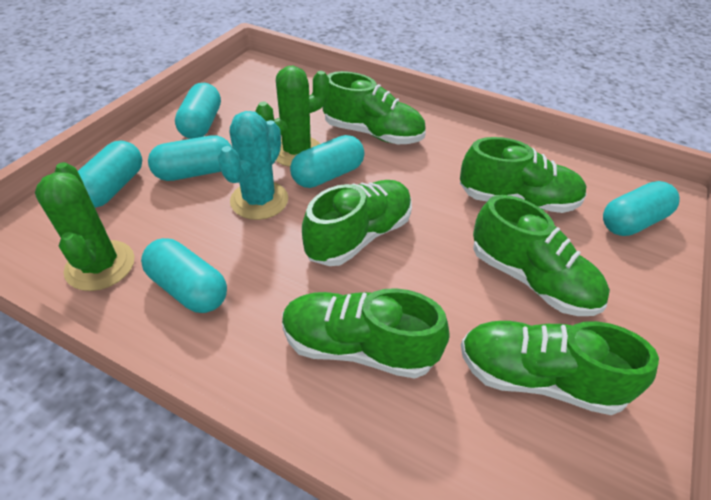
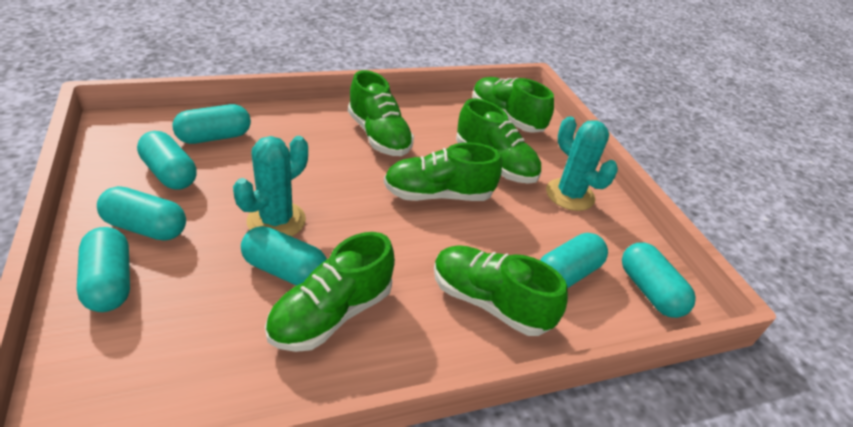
green cactus: [35,162,134,291] [255,66,329,167] = 2 -> none = 0
turquoise cactus: [218,111,288,220] = 1 -> [233,136,308,237] [546,116,618,211] = 2
turquoise capsule: [78,141,142,208] [141,238,227,313] [148,135,232,181] [175,83,221,139] [290,135,364,188] [603,181,680,236] = 6 -> [77,227,130,312] [97,186,186,241] [137,131,197,190] [172,104,251,144] [241,226,327,286] [540,233,608,288] [622,242,696,318] = 7

